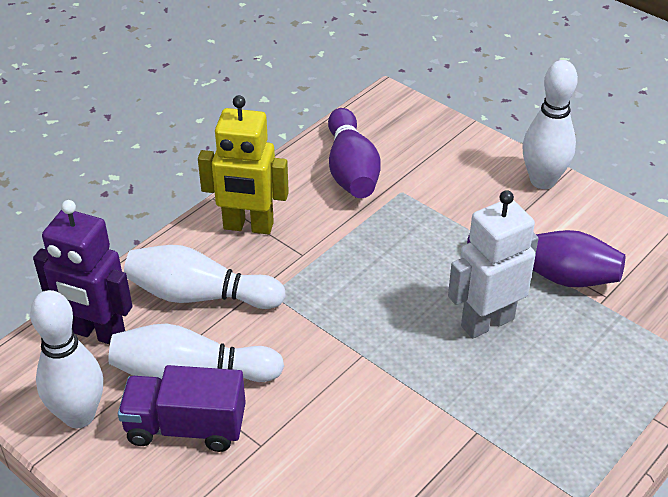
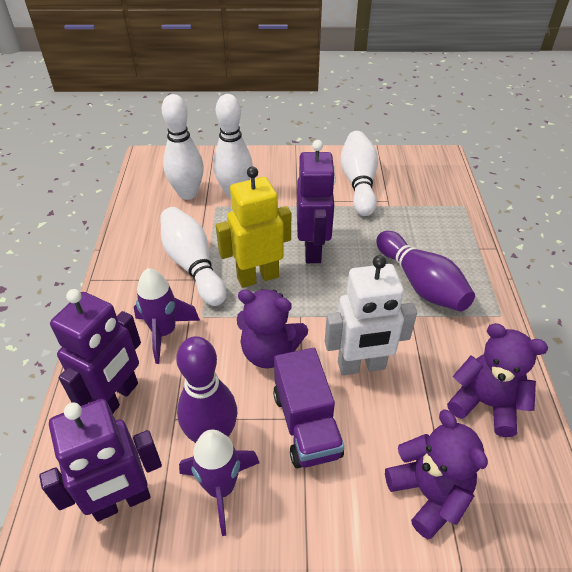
purple robot: [33,200,132,345] = 1 -> [39,399,162,522] [50,289,141,413] [297,140,336,263] = 3
purple rocket: none = 0 -> [134,268,200,364] [179,429,259,536] = 2
purple teddy bear: none = 0 -> [237,289,308,368] [385,409,488,539] [447,323,548,437] = 3

